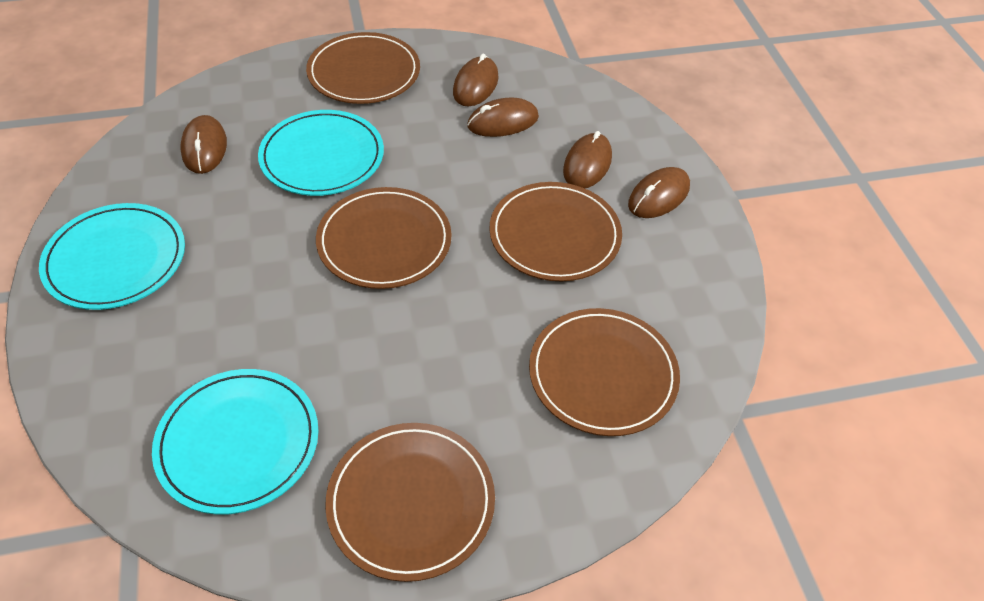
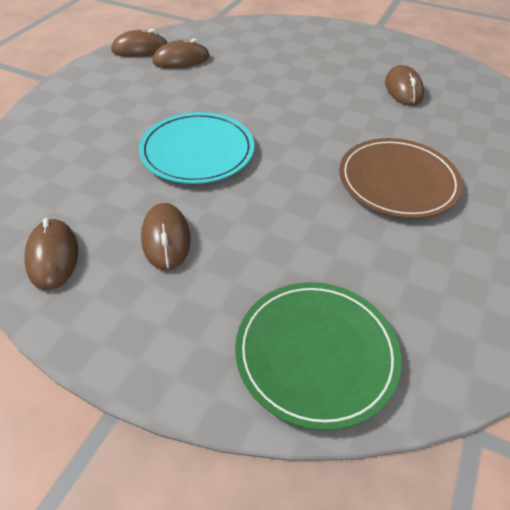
brown plate: [306,32,420,104] [316,187,452,289] [325,423,495,582] [489,182,622,281] [529,308,680,436] = 5 -> [339,138,463,219] = 1
green plate: none = 0 -> [235,282,402,430] = 1
turquoise plate: [39,203,185,310] [152,369,319,515] [258,110,384,196] = 3 -> [139,112,254,184] = 1

